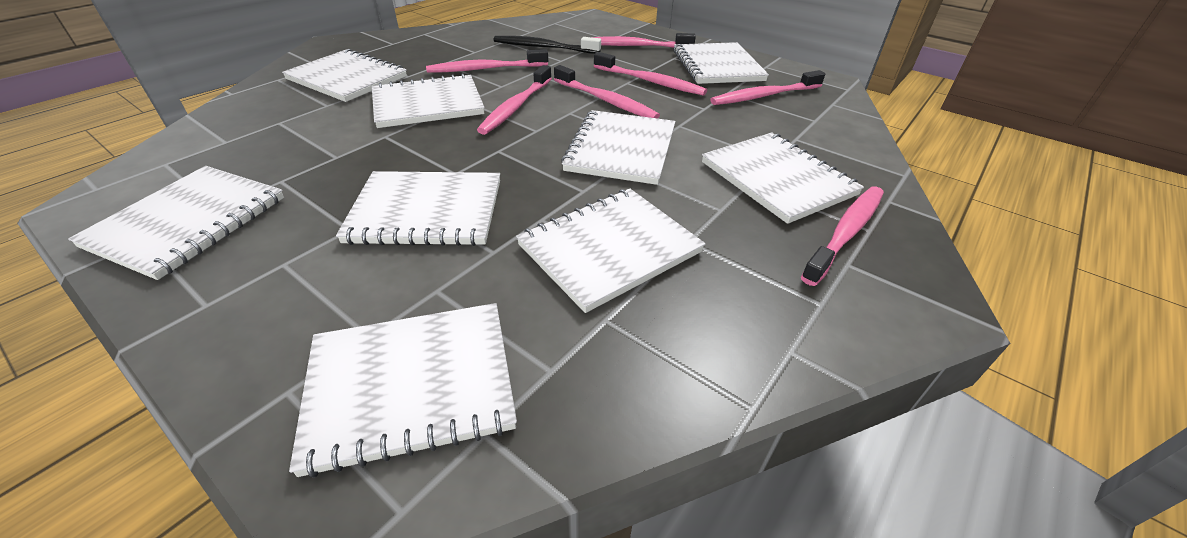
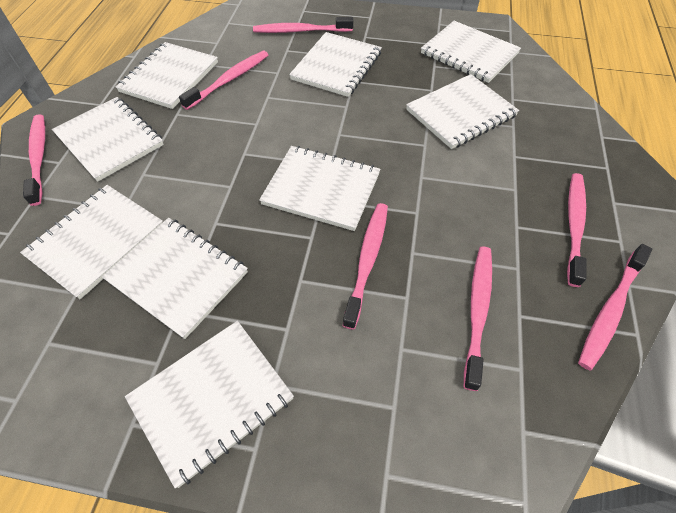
black toothbrush: [494,36,601,54] = 1 -> none = 0

